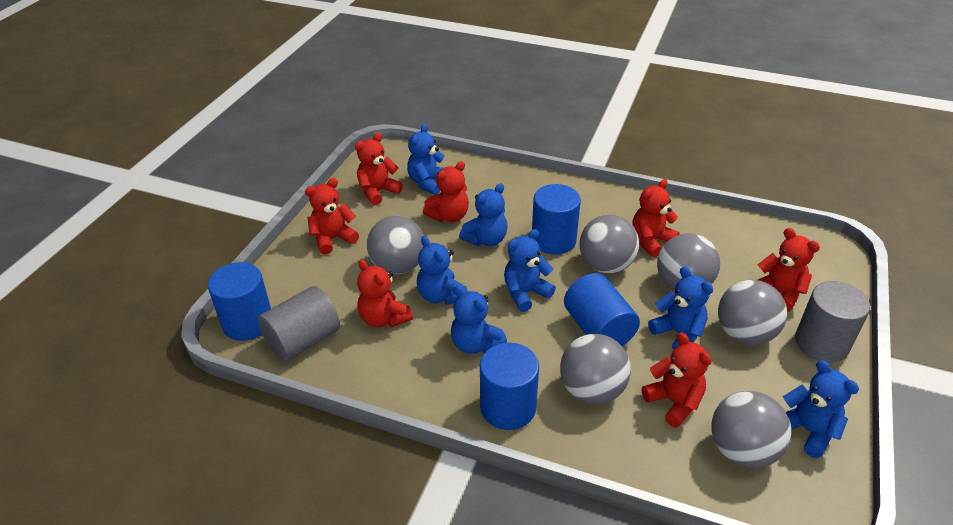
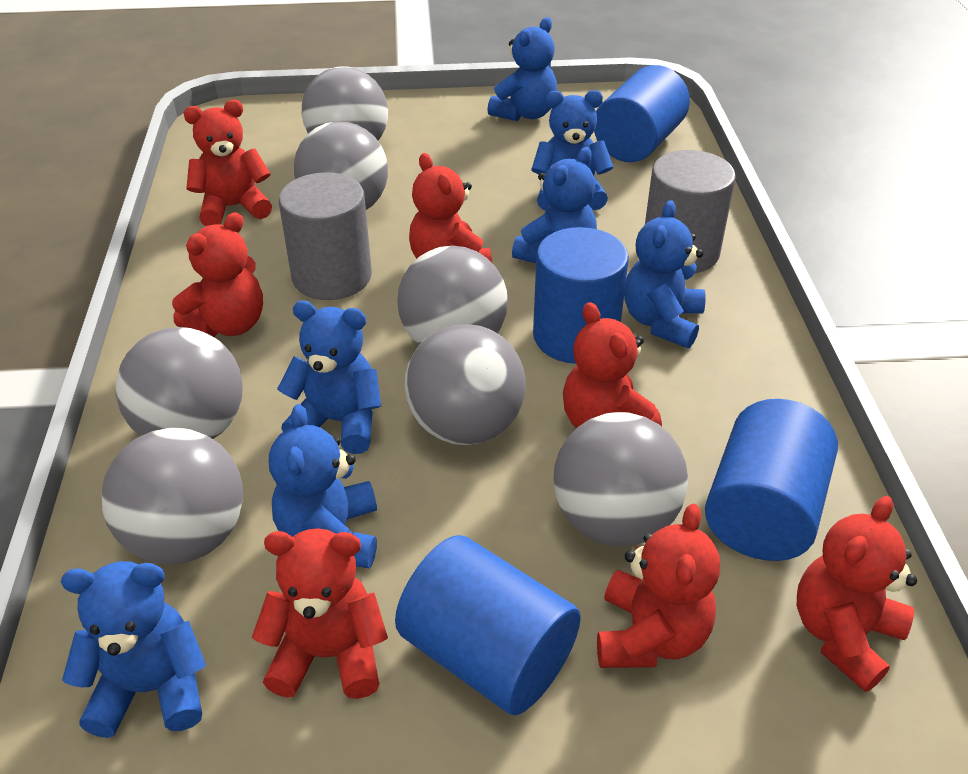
grey ball: [367,216,424,274] [560,334,631,404] [579,215,639,274] [657,233,720,291] [711,391,791,468] [718,280,787,345] = 6 -> [101,428,243,564] [116,327,243,439] [294,121,388,210] [302,66,388,140] [397,246,508,345] [405,324,526,445] [553,412,688,546] = 7

